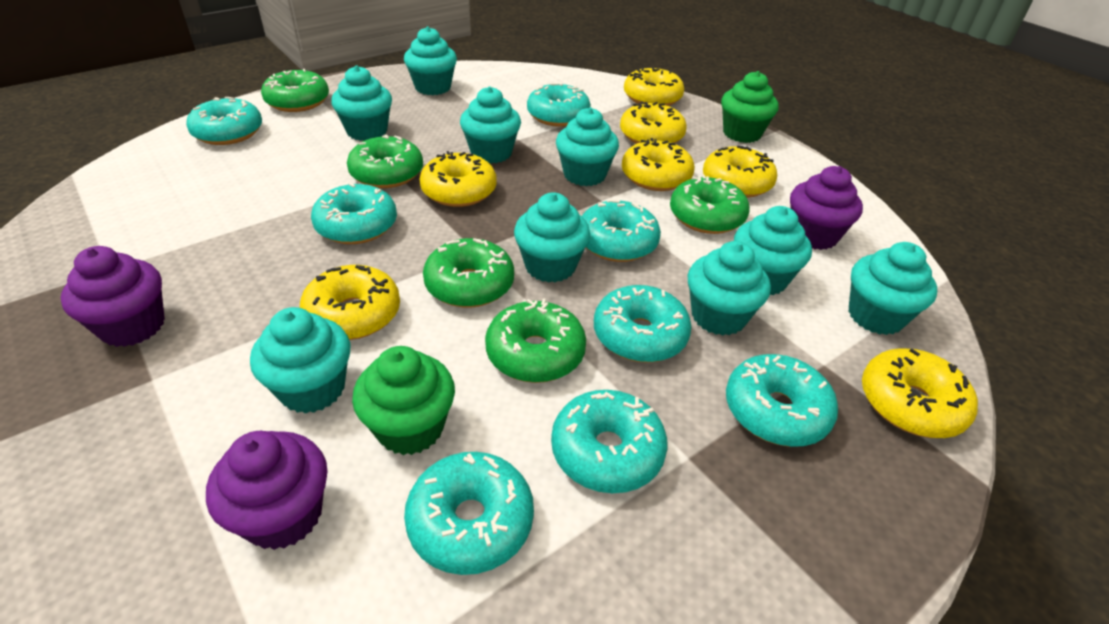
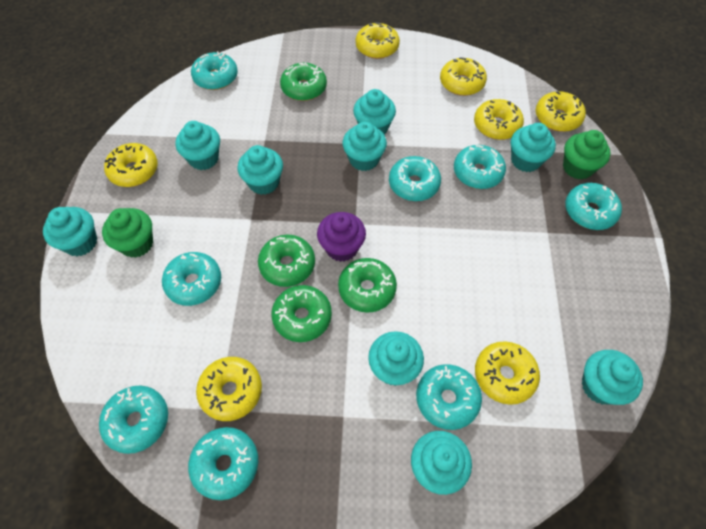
green donut: [261,69,329,112] [347,134,423,188] [423,238,514,308] [485,298,586,383] [670,175,750,234] = 5 -> [258,235,315,287] [271,285,332,342] [280,63,327,101] [338,258,397,313] = 4
purple cupcake: [61,246,165,347] [206,431,328,550] [790,166,863,250] = 3 -> [317,212,366,262] = 1

